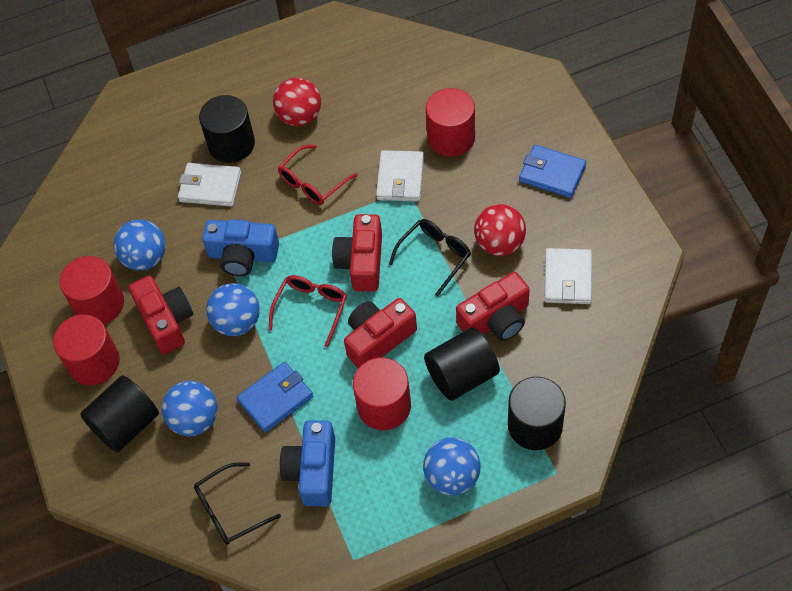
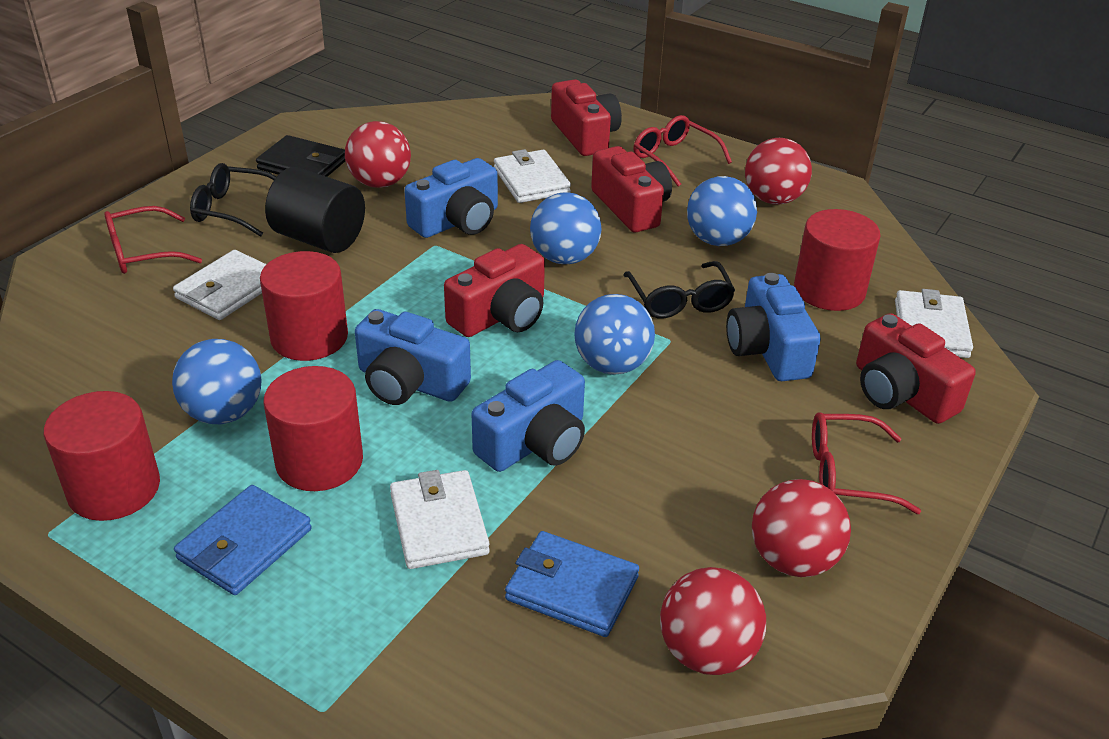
black cylinder: [80,375,159,453] [199,95,255,163] [424,327,500,401] [508,377,566,450] = 4 -> [265,167,365,253] = 1
black wallet: none = 0 -> [256,135,345,177] = 1
blue camera: [202,219,279,276] [280,421,335,506] = 2 -> [355,309,471,405] [404,158,498,238] [472,360,585,472] [726,273,821,381] = 4
red ball: [273,78,321,126] [474,204,526,256] = 2 -> [345,121,411,188] [660,567,766,675] [745,138,812,205] [752,479,851,577] = 4
red glasses: [269,275,347,347] [278,145,358,205] = 2 -> [104,206,202,274] [633,115,732,187] [812,412,921,514] = 3
white wallet: [178,163,241,207] [376,150,424,201] [545,248,592,304] = 3 -> [173,250,266,320] [390,470,490,569] [494,149,571,203] [895,289,973,358] = 4

